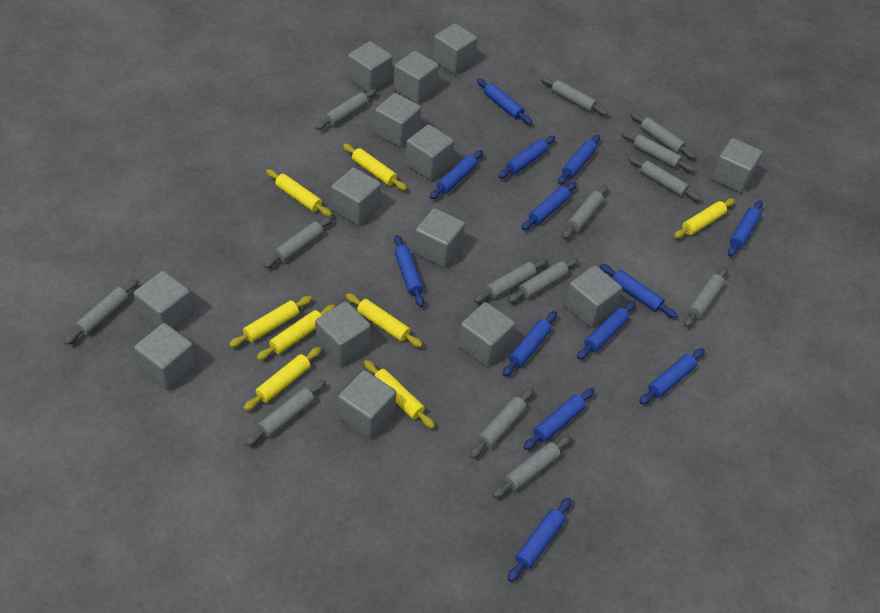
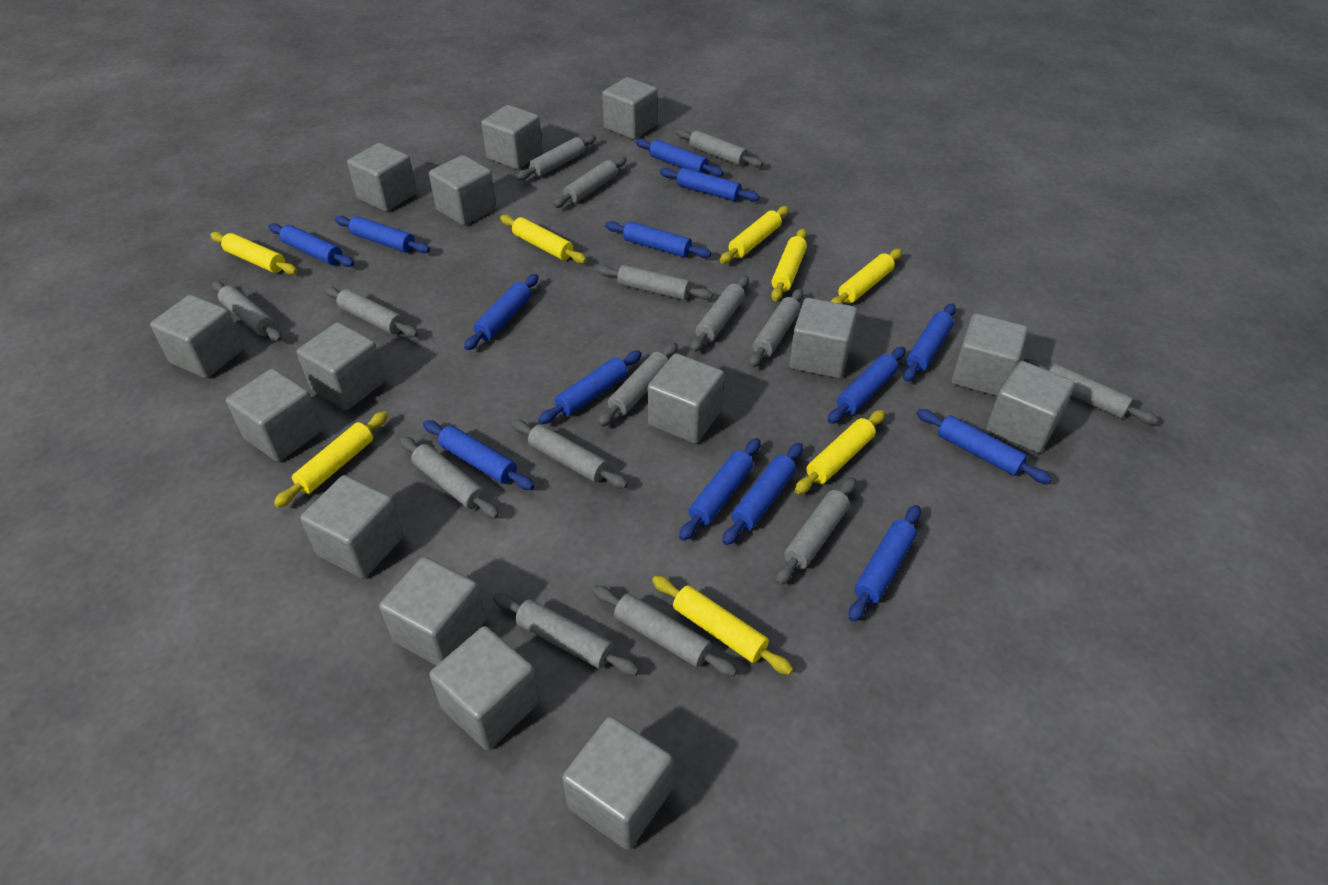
blue rolling pin: [394,235,424,307] [430,150,483,199] [477,78,532,125] [498,136,555,179] [503,311,557,377] [508,497,572,582] [522,182,577,230] [524,388,594,450] [558,135,600,185] [577,301,636,359] [600,264,677,318] [639,348,705,404] [728,200,763,257] = 13 -> [269,223,354,267] [335,216,430,253] [423,420,534,490] [464,274,539,350] [538,351,642,424] [605,221,711,258] [636,138,724,177] [660,168,760,202] [679,438,761,541] [723,443,803,545] [828,347,905,424] [849,505,921,622] [903,303,956,382] [916,409,1052,484] = 14
grey cube: [134,271,194,329] [134,323,197,391] [315,301,371,367] [331,167,381,226] [338,370,396,439] [348,41,393,92] [375,93,421,147] [393,51,439,103] [405,125,454,181] [414,208,465,268] [433,23,477,74] [458,302,515,367] [564,265,622,328] [711,138,763,193] = 14 -> [150,295,244,378] [226,368,323,462] [297,322,386,410] [300,475,404,578] [347,143,417,212] [379,556,486,666] [429,155,496,226] [429,626,540,750] [481,105,543,170] [562,716,673,850] [602,77,658,139] [647,353,724,444] [789,298,857,378] [952,313,1028,396] [986,361,1075,453] = 15
grey rolling pin: [64,279,139,345] [245,380,326,446] [263,216,333,268] [315,89,377,130] [470,388,534,458] [474,258,547,303] [493,435,571,498] [508,258,579,303] [541,77,608,116] [563,185,608,239] [621,131,695,172] [628,156,701,201] [631,113,696,159] [684,267,728,327] = 14 -> [212,281,282,342] [324,286,418,337] [400,436,499,519] [493,593,639,676] [511,419,628,488] [517,135,596,180] [553,157,627,208] [592,586,737,677] [597,265,713,300] [598,343,678,427] [676,129,763,168] [690,276,749,352] [749,289,803,368] [776,477,856,585] [1023,359,1158,424] = 15

